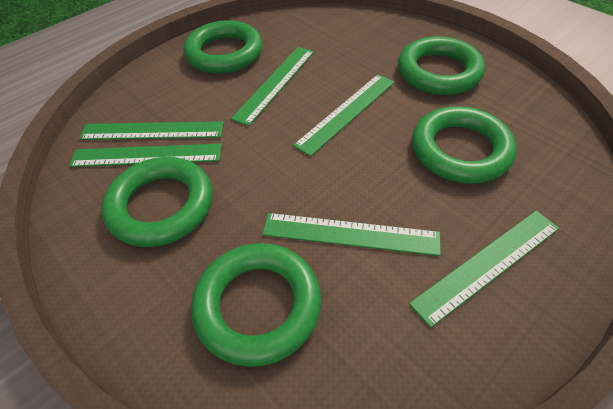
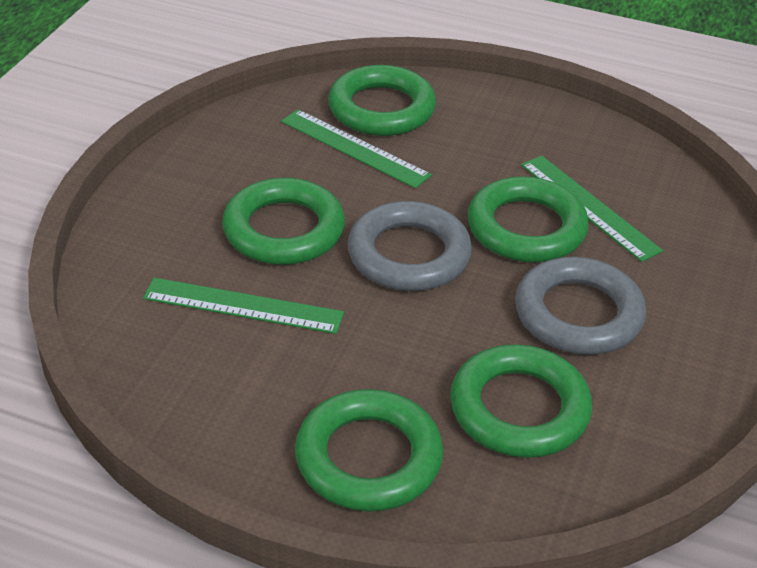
green ruler: [69,144,222,167] [79,121,224,140] [231,47,314,126] [262,213,441,256] [293,74,395,156] [409,211,559,328] = 6 -> [143,278,344,334] [281,109,432,189] [521,156,663,262] = 3
grey ring: none = 0 -> [347,201,472,291] [515,257,646,355] = 2

